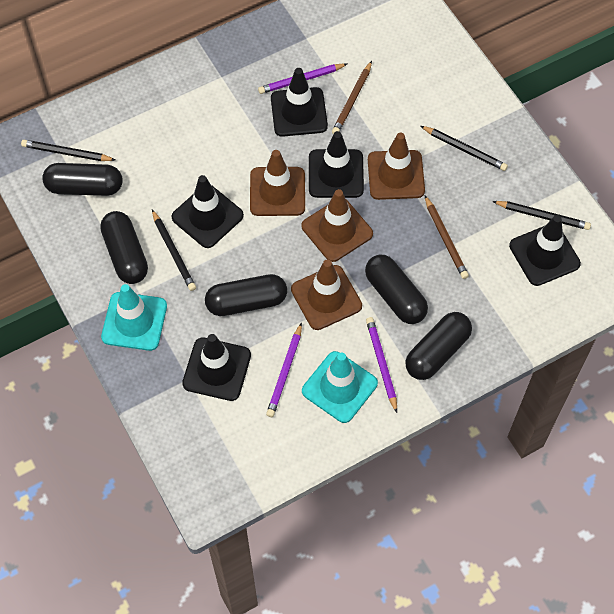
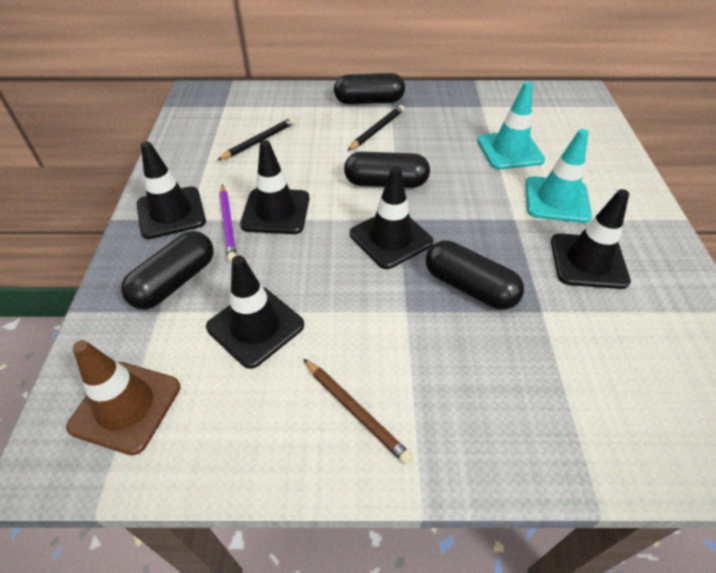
black capsule: [42,163,122,196] [100,211,148,284] [205,274,287,316] [365,255,428,324] [405,312,472,380] = 5 -> [121,231,214,309] [334,73,405,104] [344,152,430,188] [426,240,524,310] = 4
black pencil: [21,140,115,161] [152,210,196,291] [421,126,508,171] [492,201,591,230] = 4 -> [217,117,295,160] [347,105,404,151] = 2
brown pencil: [332,61,372,134] [425,196,469,279] = 2 -> [303,358,413,465] = 1
brown traffic cone: [250,150,305,216] [291,259,362,330] [302,189,373,262] [368,133,425,200] = 4 -> [66,340,180,455] = 1
purple pencil: [258,63,347,94] [266,322,302,417] [366,317,397,413] = 3 -> [219,184,237,262] = 1

